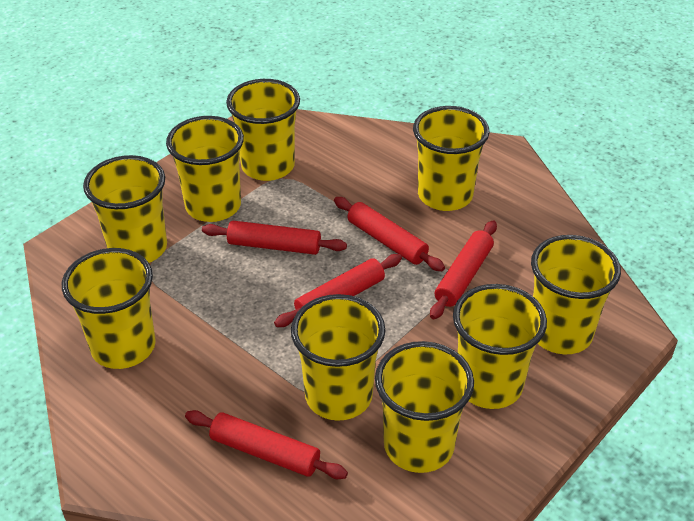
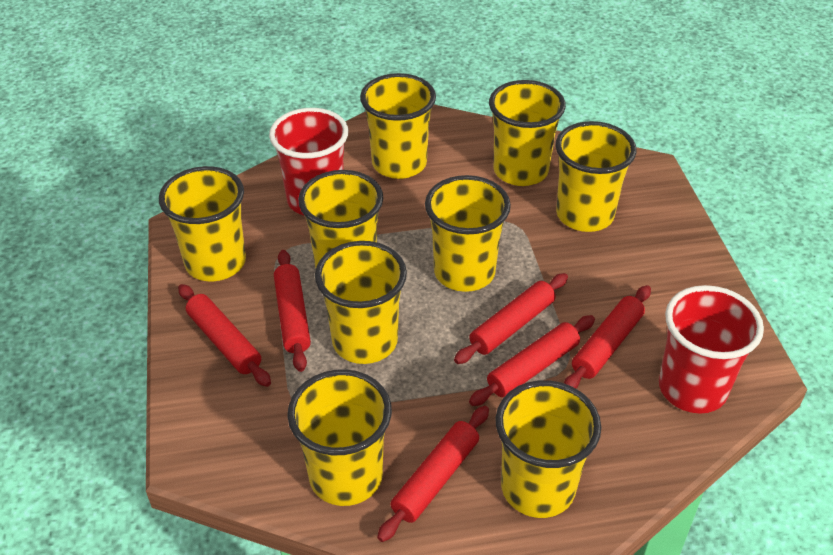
red cup: none = 0 -> [269,108,348,216] [659,285,764,414] = 2
red rolling pin: [185,410,348,479] [202,221,347,255] [274,254,402,327] [334,197,445,271] [430,220,497,319] = 5 -> [178,284,271,387] [274,250,311,372] [377,406,489,542] [454,273,568,364] [469,315,595,406] [564,285,651,389] = 6

